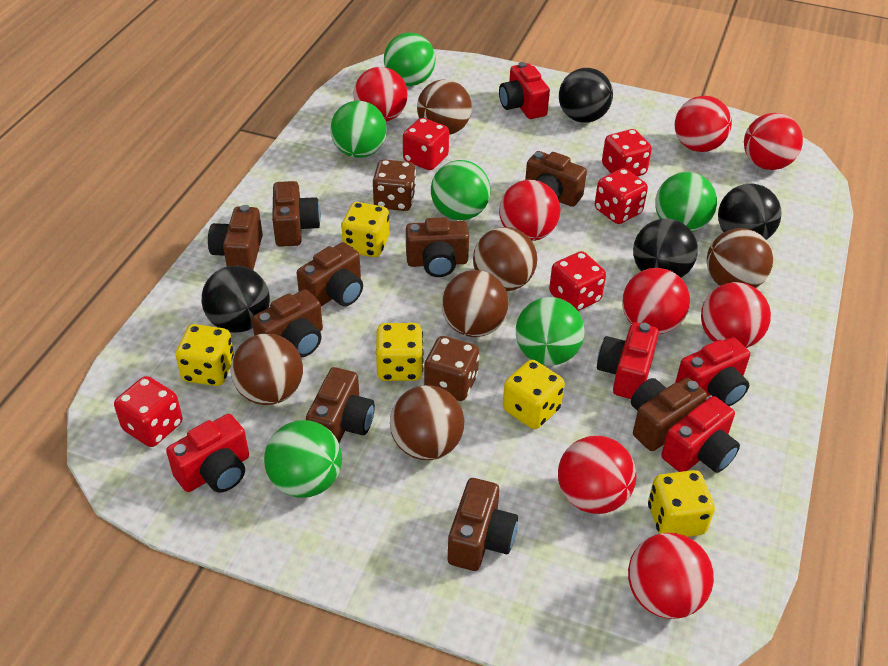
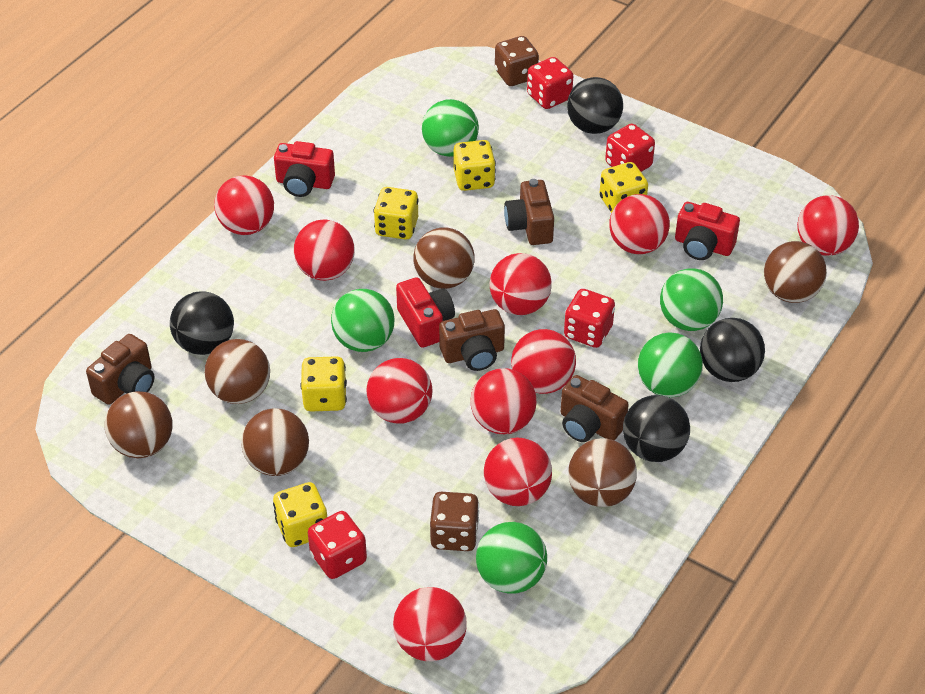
brown camera: [208,205,263,270] [252,289,323,357] [272,181,321,247] [297,242,363,306] [306,367,375,443] [406,217,469,277] [448,478,518,571] [525,151,587,207] [631,378,707,451] = 9 -> [86,334,155,405] [439,309,505,371] [504,179,554,245] [561,375,629,442] = 4
green ball: [264,420,342,498] [330,101,387,158] [384,32,436,86] [431,160,491,220] [516,297,584,366] [655,172,717,232] = 6 -> [331,289,395,352] [422,99,479,157] [476,522,547,594] [637,332,703,397] [660,268,723,331] = 5
red ball: [353,67,408,121] [499,180,561,241] [558,436,636,514] [622,268,690,334] [628,533,714,619] [675,96,732,152] [701,282,771,348] [744,113,803,170] = 8 -> [214,175,274,235] [294,219,355,281] [367,358,433,423] [393,587,467,661] [471,368,536,434] [484,438,552,506] [490,253,551,315] [511,329,576,394] [609,194,670,254] [797,195,859,256] = 10
red camera: [166,414,249,493] [499,62,550,119] [597,322,659,399] [661,396,740,473] [675,337,750,406] = 5 -> [274,141,335,197] [396,277,455,348] [675,202,740,260] = 3
red dice: [114,376,183,447] [403,118,449,170] [549,251,606,311] [595,168,648,224] [602,129,652,177] = 5 -> [308,511,367,579] [527,57,573,109] [564,289,615,348] [605,124,655,172] = 4

